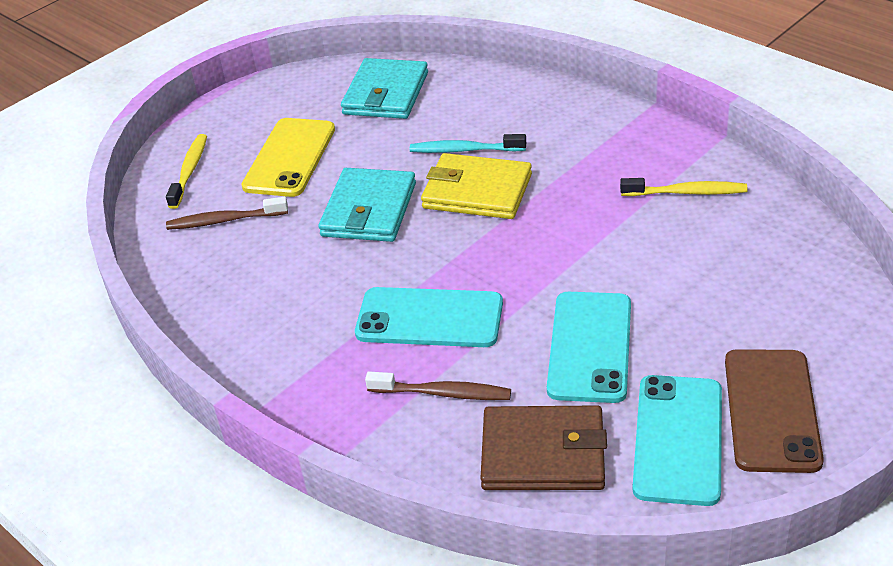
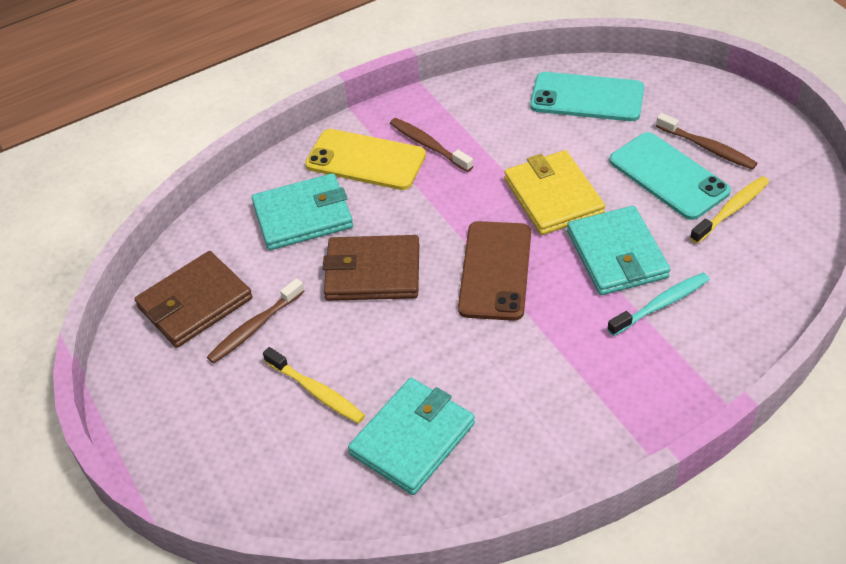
brown toothbrush: [166,197,288,230] [365,372,511,400] = 2 -> [207,278,304,364] [390,118,473,172] [656,113,757,170] = 3
brown wallet: [481,405,607,490] = 1 -> [134,251,253,348] [323,235,419,301] = 2
turquoise phone: [355,287,503,347] [547,292,631,403] [632,375,722,506] = 3 -> [530,72,644,121] [609,132,731,220] = 2
turquoise wallet: [318,168,416,242] [341,58,428,119] = 2 -> [252,173,353,250] [348,378,475,495] [567,206,670,295] = 3

